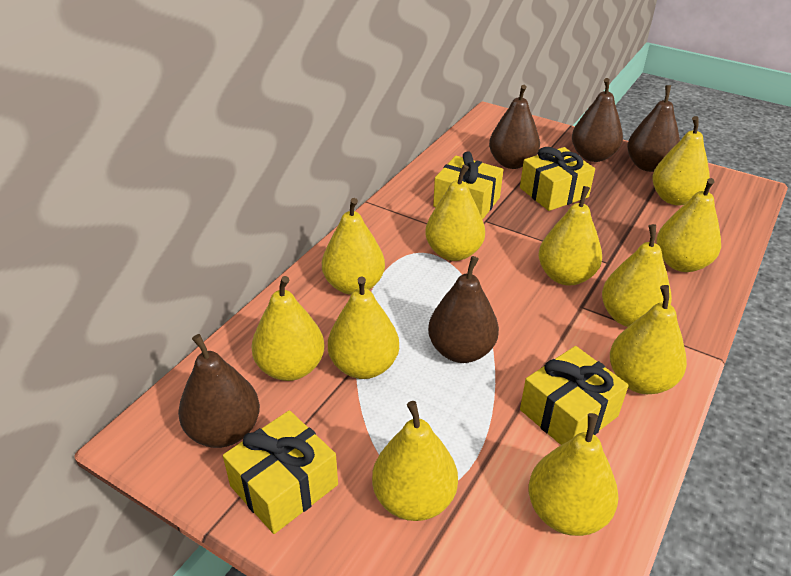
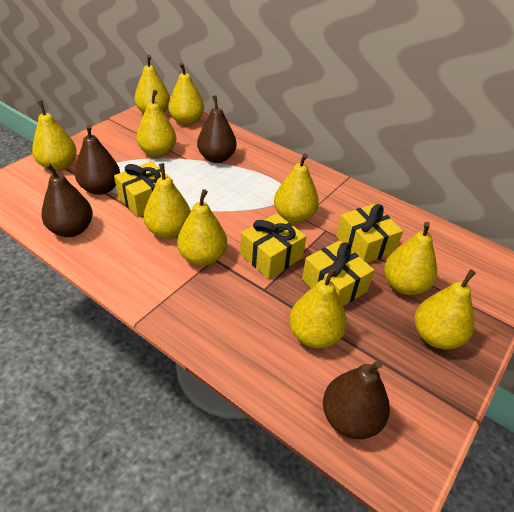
brown pear: [178,334,260,448] [428,256,499,363] [489,85,540,169] [572,78,623,162] [627,85,680,172] = 5 -> [41,163,93,237] [75,125,120,195] [197,95,237,163] [323,361,390,439] = 4
yellow pear: [251,276,325,381] [322,198,385,295] [328,276,399,379] [372,401,458,521] [425,165,485,261] [529,413,618,536] [538,186,602,286] [602,224,672,327] [610,285,687,394] [652,116,710,205] [656,178,721,272] = 11 -> [32,101,77,171] [134,55,170,113] [136,90,176,157] [144,163,191,239] [168,63,204,125] [177,189,227,266] [274,153,319,223] [289,267,347,348] [384,222,437,295] [415,270,476,349] = 10

